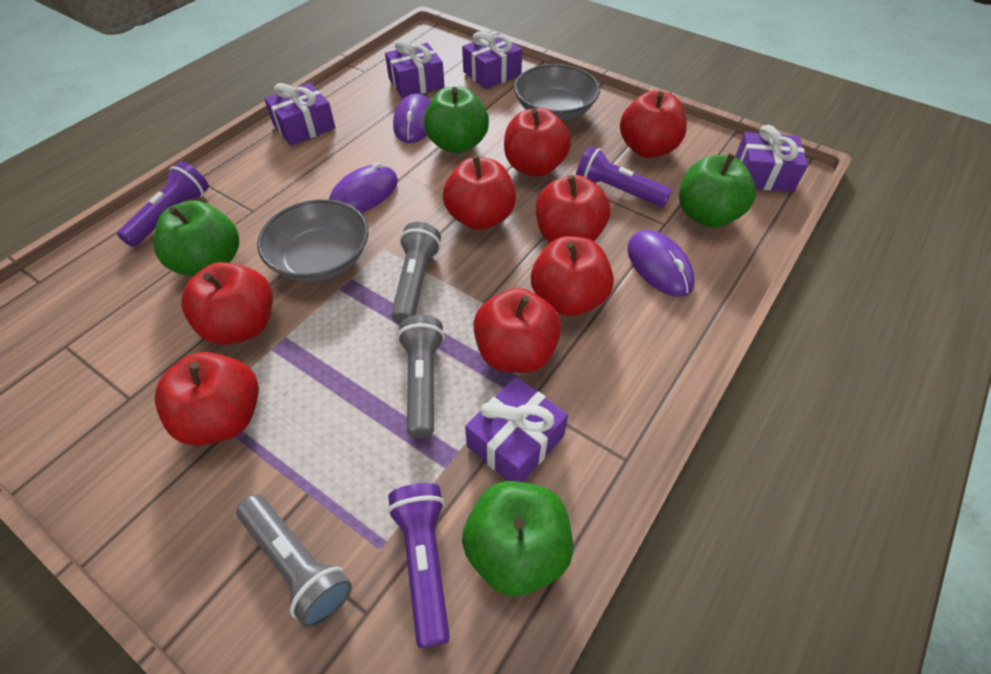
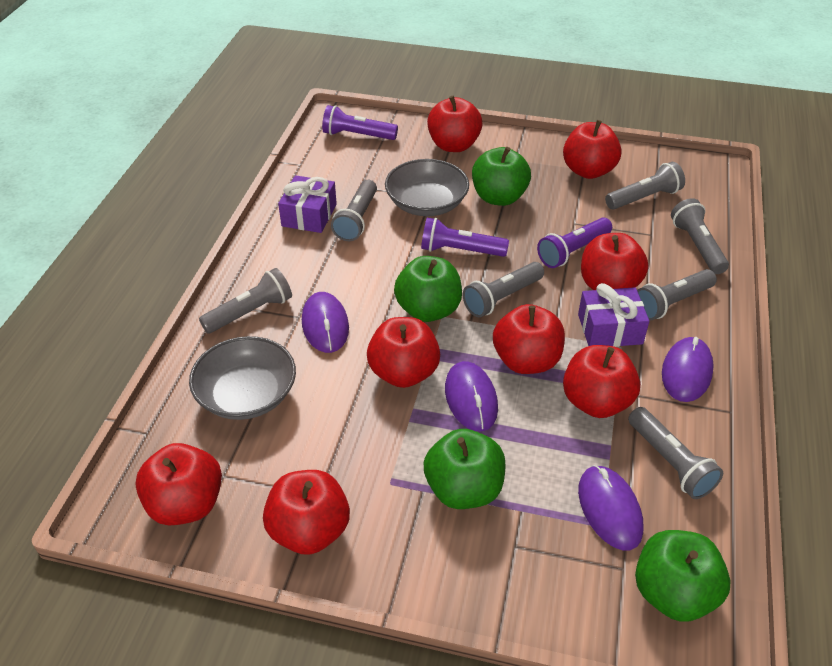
grey flashlight: [237,494,352,628] [391,222,441,324] [397,315,445,438] = 3 -> [199,268,292,333] [331,180,377,241] [463,262,544,317] [605,162,685,209] [628,407,723,499] [637,269,717,321] [671,198,729,274] = 7
purple gift: [264,83,335,145] [385,40,445,98] [462,31,522,89] [465,377,568,482] [735,125,808,192] = 5 -> [278,175,337,233] [578,283,649,347] = 2
purple mouse: [328,163,398,213] [393,93,430,143] [627,230,695,297] = 3 -> [302,292,349,353] [445,361,498,431] [578,465,643,551] [662,337,714,402] = 4

